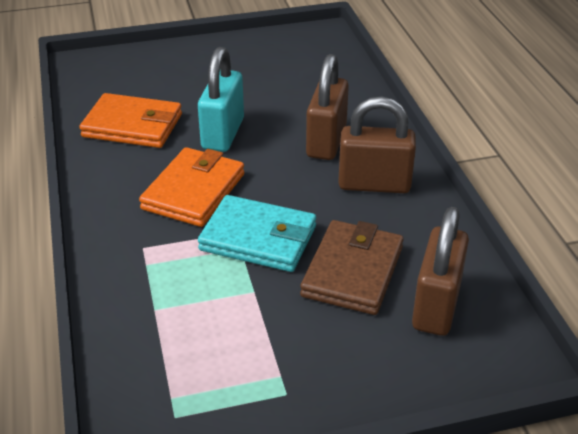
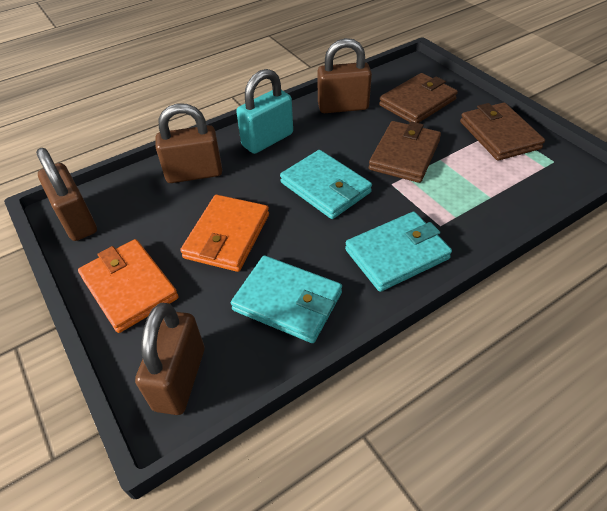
brown padlock: [306,54,349,160] [338,96,416,193] [412,207,469,336] = 3 -> [36,148,97,241] [135,303,204,415] [155,103,222,183] [318,38,372,113] = 4
brown wallet: [300,220,404,315] = 1 -> [369,121,441,183] [379,73,458,123] [460,102,545,161] = 3
turquoise wallet: [198,195,316,272] = 1 -> [231,255,342,343] [280,150,372,219] [345,212,452,292] = 3

